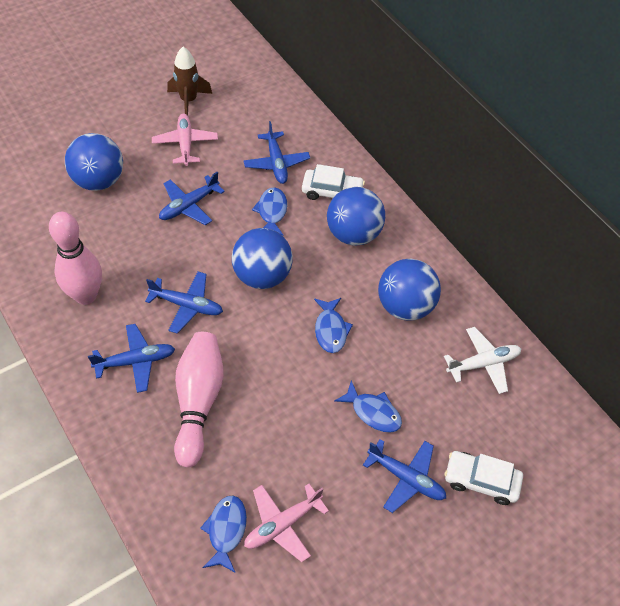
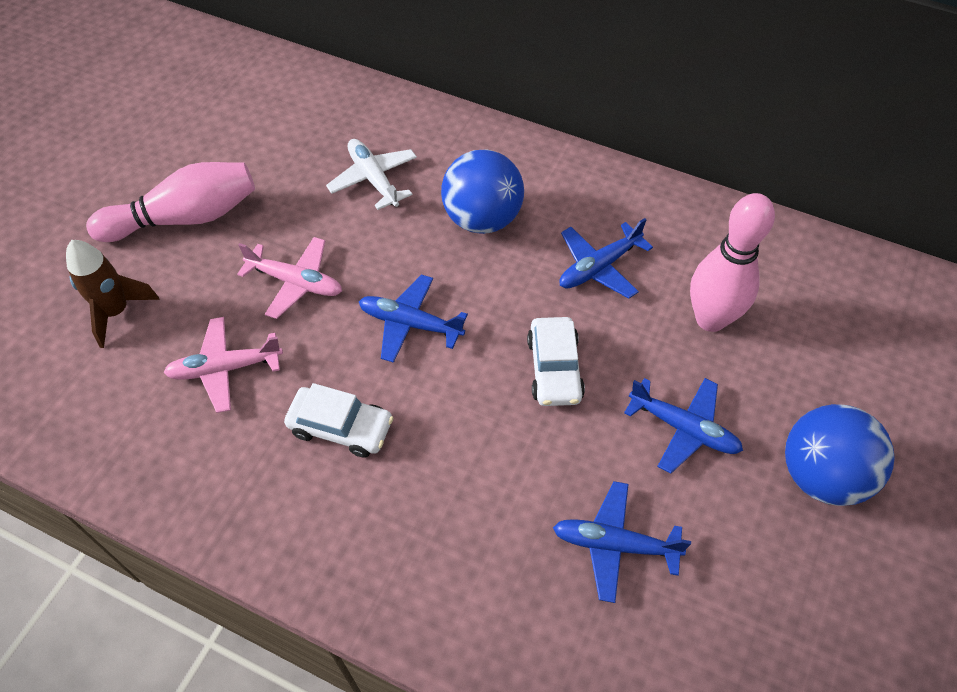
blue ball: [65,133,123,191] [232,228,293,289] [327,187,385,246] [378,259,441,321] = 4 -> [441,150,524,234] [785,404,895,506] = 2
blue fish: [200,496,247,573] [252,187,287,236] [314,298,353,353] [335,380,402,433] = 4 -> none = 0
blue plane: [88,324,175,393] [145,272,223,334] [159,172,225,225] [243,121,310,184] [363,439,446,513] = 5 -> [359,274,468,363] [553,481,691,603] [559,218,653,299] [624,378,743,474] = 4

